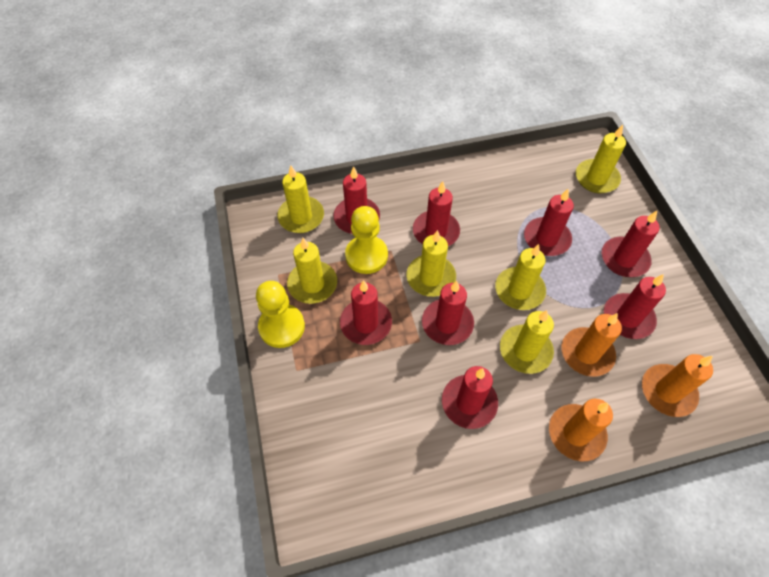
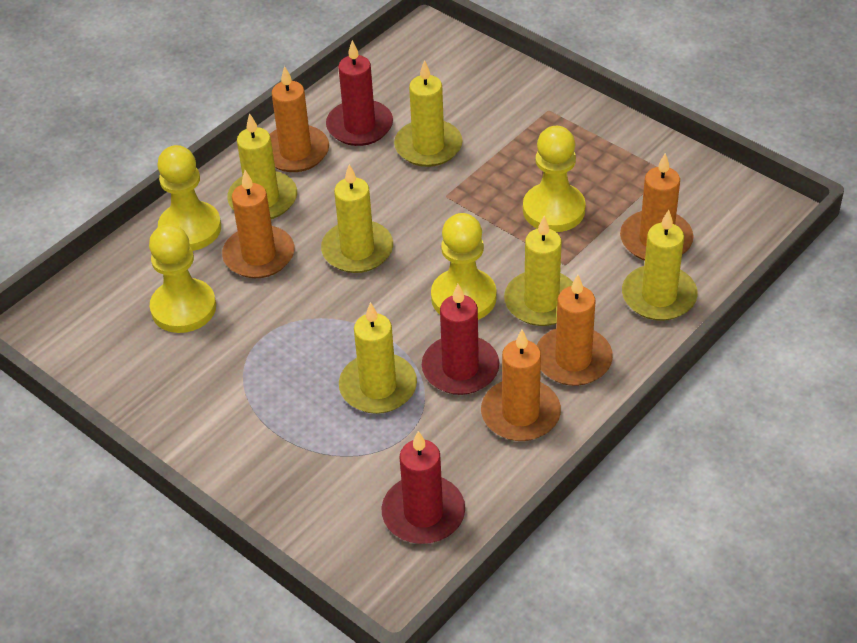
orange candle: [549,399,613,461] [562,313,622,377] [642,354,713,417] = 3 -> [222,170,294,278] [270,66,329,172] [481,330,561,441] [537,274,613,386] [620,153,694,260] = 5
red candle: [333,166,380,234] [340,280,392,345] [413,181,460,246] [422,280,474,345] [442,366,498,429] [524,189,574,256] [602,211,660,277] [604,274,666,339] = 8 -> [326,40,393,146] [382,431,465,544] [422,284,499,395] = 3
yellow pawn: [256,281,305,348] [345,206,388,274] = 2 -> [149,224,216,333] [157,145,221,251] [431,213,497,320] [523,126,586,232] = 4

